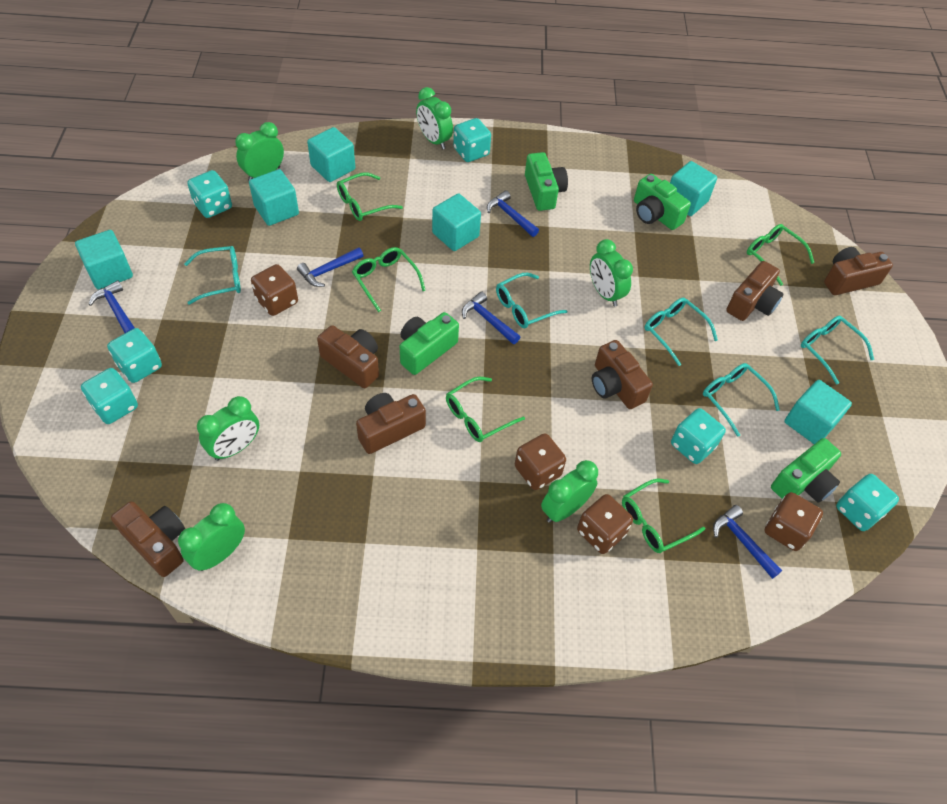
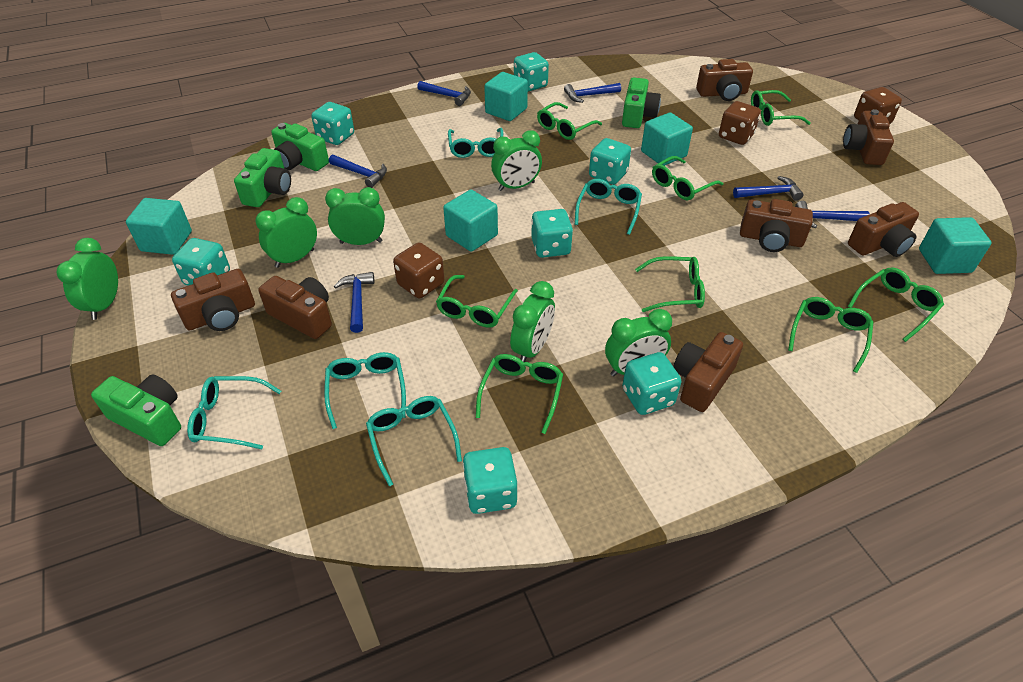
blue hammer: [88,280,135,333] [297,247,364,287] [462,292,520,344] [487,190,539,237] [713,505,782,579] = 5 -> [329,155,387,188] [334,272,375,333] [417,81,471,106] [564,83,621,103] [733,176,803,201] [795,201,870,228] = 6
brown camera: [111,501,185,577] [317,325,379,388] [356,393,426,454] [592,340,653,409] [726,261,783,321] [824,247,893,295] = 6 -> [171,269,255,331] [258,276,332,339] [673,332,743,412] [696,59,753,101] [740,199,813,252] [843,109,894,165] [848,202,919,257] = 7
brown dice: [251,264,298,316] [515,433,566,490] [577,494,633,554] [765,492,823,551] = 4 -> [393,243,444,299] [719,101,761,145] [854,87,902,124] = 3
green glasses: [337,172,403,221] [352,247,426,312] [446,377,525,442] [622,479,705,553] [747,224,814,286] = 5 -> [436,275,518,328] [476,354,563,434] [537,102,602,140] [635,256,705,312] [652,156,723,200] [751,90,810,126] [788,297,874,373] [848,268,944,342] = 8
turquoise cube: [75,230,133,290] [249,169,299,226] [307,127,355,182] [432,193,481,251] [670,161,717,216] [784,380,852,444] = 6 -> [126,198,192,255] [443,190,498,252] [484,72,528,121] [641,113,693,166] [919,217,991,274] = 5
turquoise dice: [81,368,138,424] [107,328,162,383] [187,170,232,218] [453,118,491,162] [671,408,726,464] [836,474,899,531] = 6 -> [172,238,230,286] [311,102,354,145] [463,447,518,514] [514,52,549,92] [531,209,573,258] [589,138,631,185] [622,352,682,415] = 7

